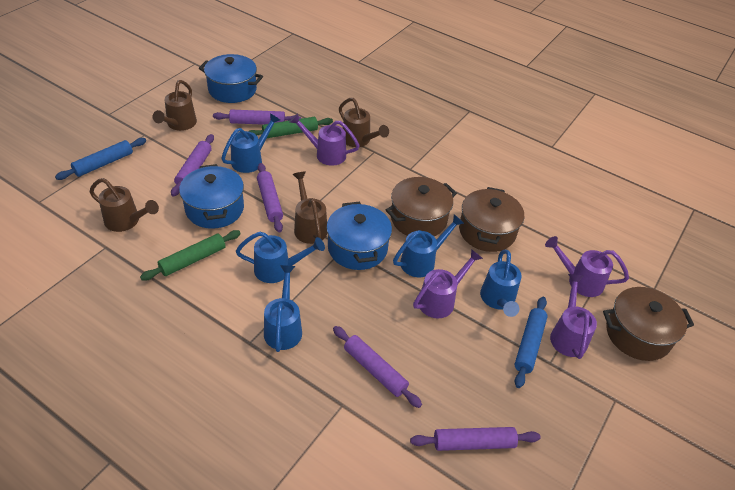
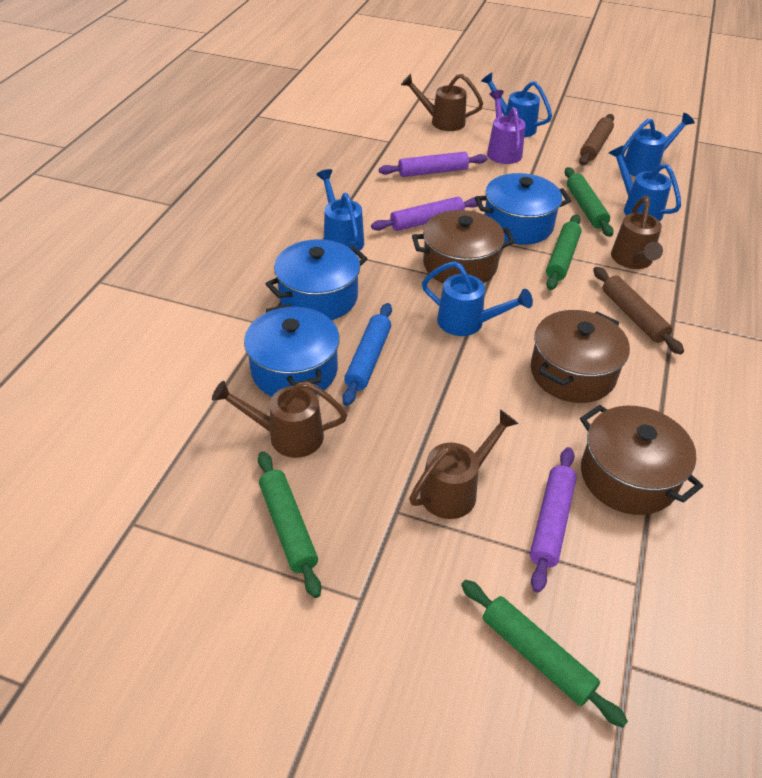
blue rolling pin: [55,138,146,180] [515,297,548,388] = 2 -> [342,303,392,406] = 1
brown rolling pin: none = 0 -> [579,114,614,165] [593,267,684,354] = 2
green rolling pin: [140,230,241,281] [248,117,333,139] = 2 -> [258,451,321,598] [461,580,628,728] [546,214,582,290] [565,167,613,237] = 4
purple rolling pin: [171,134,214,197] [213,110,301,125] [257,163,283,232] [333,326,422,408] [410,427,541,451] = 5 -> [371,197,482,231] [379,152,487,177] [530,447,577,593] = 3
purple watering can: [290,113,360,166] [413,249,483,318] [545,236,629,297] [550,274,597,359] = 4 -> [487,90,526,164] = 1

